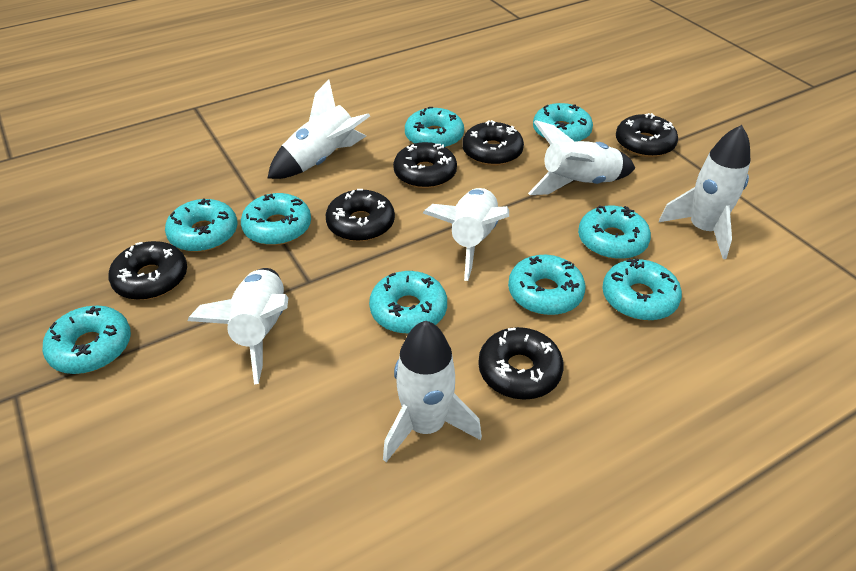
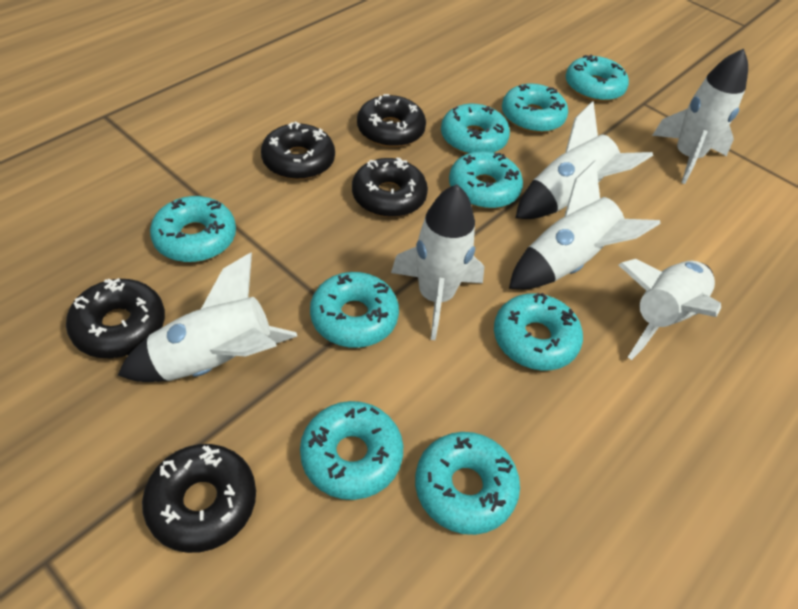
black donut: [109,241,187,300] [326,189,395,242] [393,142,457,189] [462,120,524,166] [478,327,564,400] [616,113,678,157] = 6 -> [66,278,165,358] [142,444,256,553] [261,121,335,180] [352,157,428,217] [357,94,426,147] = 5

